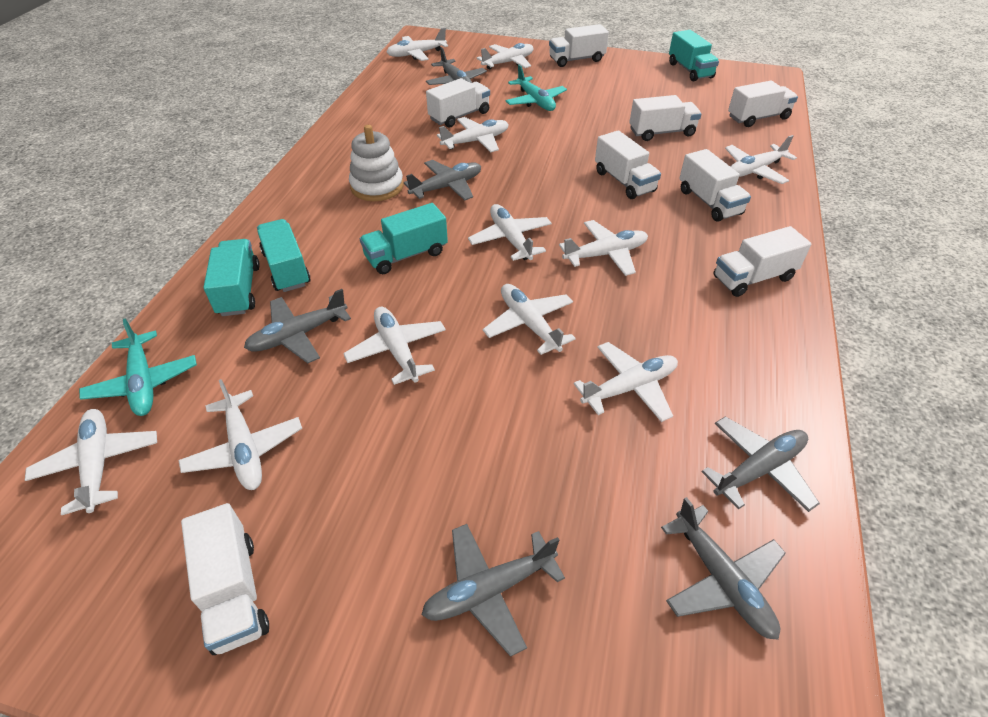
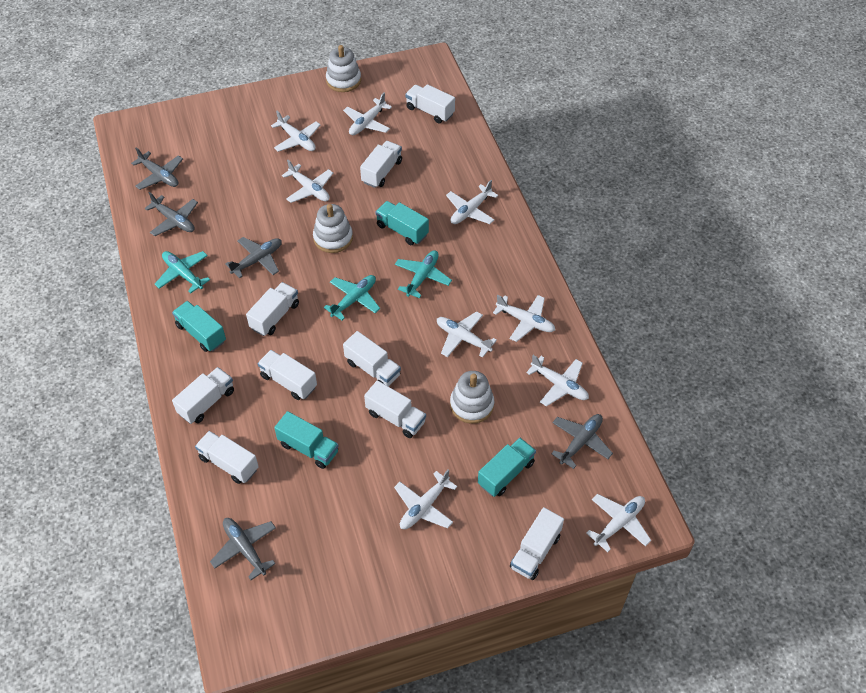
grey plane: [244,289,351,363] [404,160,481,201] [422,524,565,657] [426,47,487,85] [661,497,786,640] [702,416,820,512] = 6 -> [131,147,183,190] [145,192,198,236] [210,518,276,580] [225,237,282,279] [551,414,613,469] = 5
turquoise plane: [79,318,197,416] [506,65,567,111] = 2 -> [155,251,210,293] [324,275,380,320] [395,250,452,298] = 3
white plane: [25,409,157,515] [178,379,302,490] [343,306,446,385] [387,28,448,61] [437,117,509,152] [468,204,552,261] [477,43,534,69] [483,284,576,355] [559,220,648,276] [574,342,678,422] [725,135,797,184] = 11 -> [271,111,321,152] [282,160,333,203] [343,93,392,135] [394,470,457,529] [437,311,497,358] [446,180,498,224] [493,295,555,342] [526,355,589,407] [586,494,651,552] = 9
white stacking toy: [349,125,404,201] = 1 -> [313,204,353,253] [326,45,361,92] [450,371,494,424] = 3
white truck: [181,503,269,655] [426,78,490,127] [549,24,609,67] [595,130,661,199] [629,95,701,141] [679,149,751,222] [713,226,812,297] [728,81,798,127] = 8 -> [172,367,234,424] [195,431,259,484] [246,282,299,336] [258,350,317,400] [343,331,401,386] [360,141,402,188] [364,380,426,438] [405,84,455,123] [510,507,564,580] = 9

